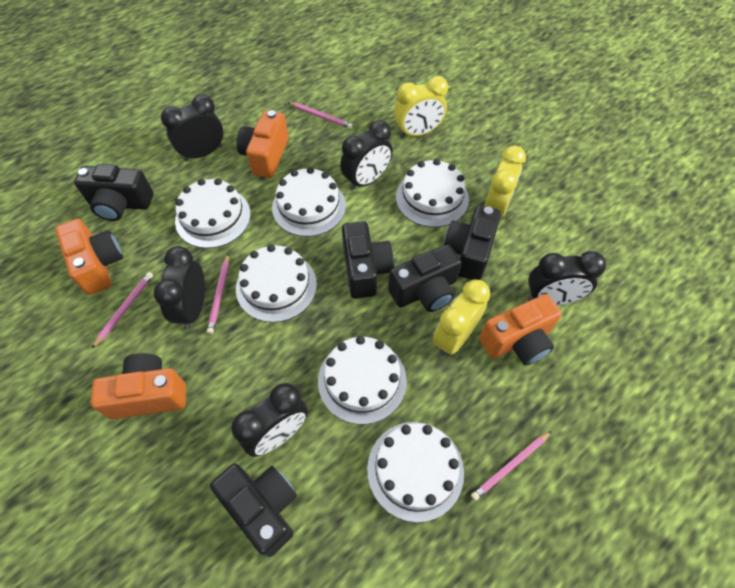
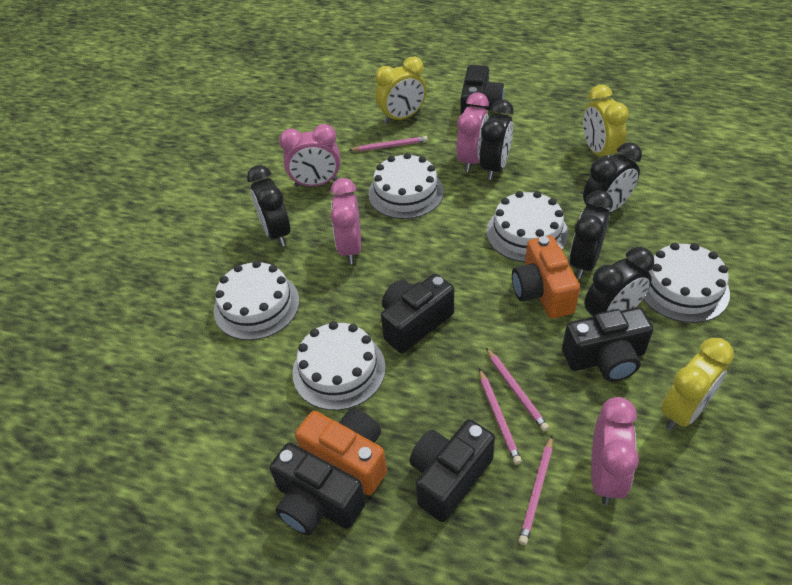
orange camera: [55,218,123,295] [90,353,186,419] [236,110,289,178] [479,294,562,365] = 4 -> [295,408,387,495] [512,236,580,318] = 2
pink clock: none = 0 -> [279,124,341,187] [331,178,361,264] [456,92,489,172] [591,397,639,505] = 4
white cake: [175,178,251,248] [236,244,317,323] [272,167,346,237] [318,336,407,424] [367,422,464,522] [396,159,469,227] = 6 -> [214,261,299,340] [292,321,386,410] [368,153,444,219] [486,191,569,262] [643,243,730,323] = 5

